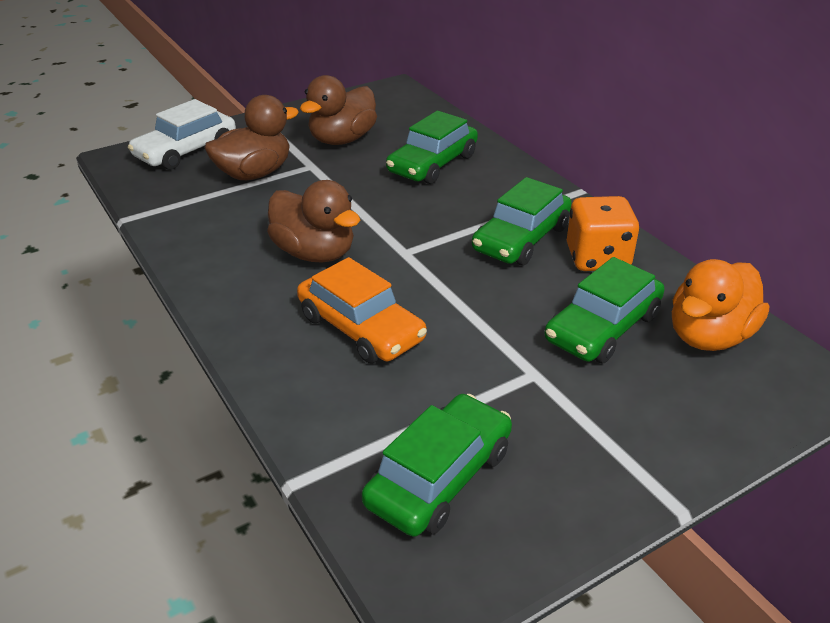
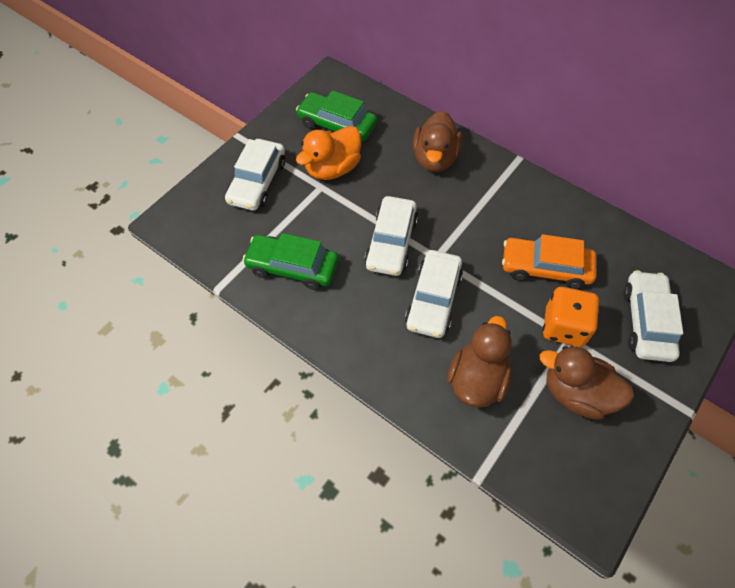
green car: [362,394,512,537] [386,111,478,184] [472,177,572,266] [544,257,665,363] = 4 -> [243,233,339,290] [296,90,377,141] = 2
white car: [128,99,236,170] = 1 -> [225,139,285,211] [365,196,418,276] [405,250,463,338] [623,270,683,362] = 4

